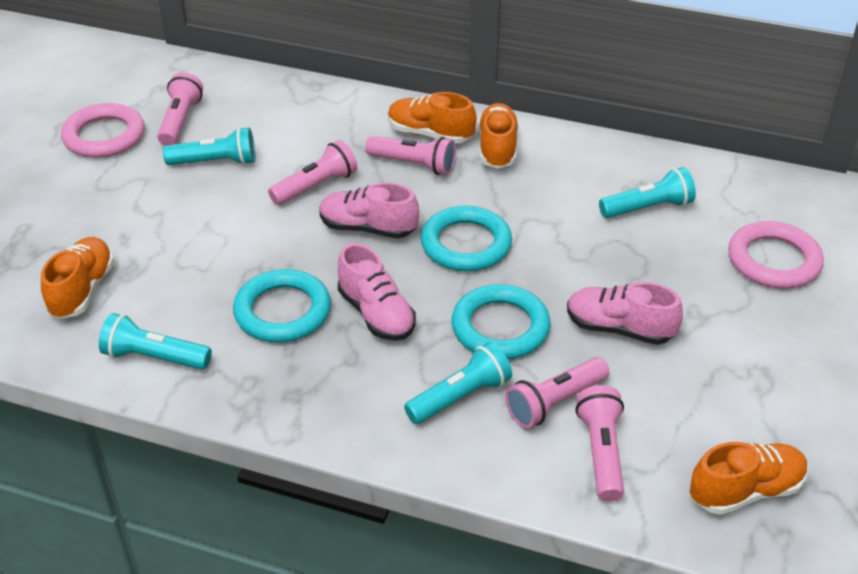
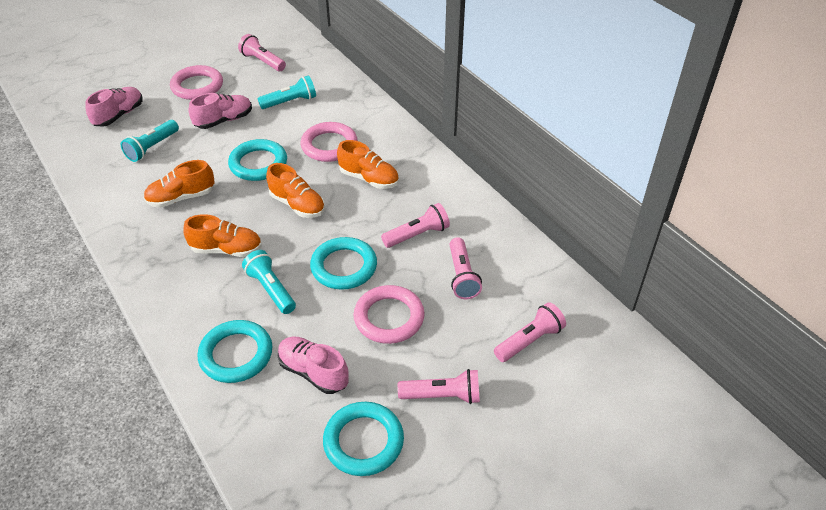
pink ring: [61,103,145,158] [728,221,824,289] = 2 -> [170,65,223,100] [301,122,358,162] [354,285,425,344] = 3
turquoise flashlight: [99,313,212,370] [163,127,255,165] [404,342,512,424] [599,167,696,218] = 4 -> [121,120,179,162] [242,250,296,314] [258,75,316,109] = 3
turquoise ring: [233,269,331,343] [421,206,512,271] [451,284,551,359] = 3 -> [198,320,273,383] [228,139,287,181] [310,237,377,290] [323,402,404,476] = 4

